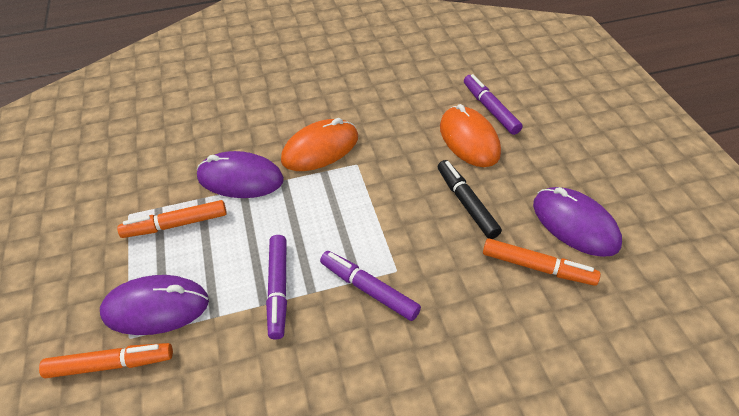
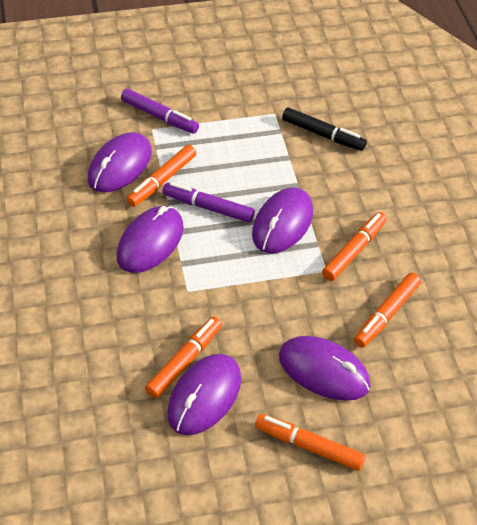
orange marker: [39,343,173,378] [117,200,227,238] [483,239,601,286] = 3 -> [126,145,196,207] [145,317,222,398] [255,414,366,471] [322,212,387,281] [354,273,421,348] = 5
orange mouse: [281,118,358,171] [440,104,501,167] = 2 -> none = 0
purple marker: [266,235,287,339] [320,251,421,321] [464,74,523,135] = 3 -> [121,89,199,134] [163,182,255,223] = 2
purple mouse: [100,275,209,335] [197,151,284,198] [533,187,622,257] = 3 -> [88,132,152,192] [117,206,184,273] [167,354,241,435] [252,187,313,253] [279,336,371,401] = 5

